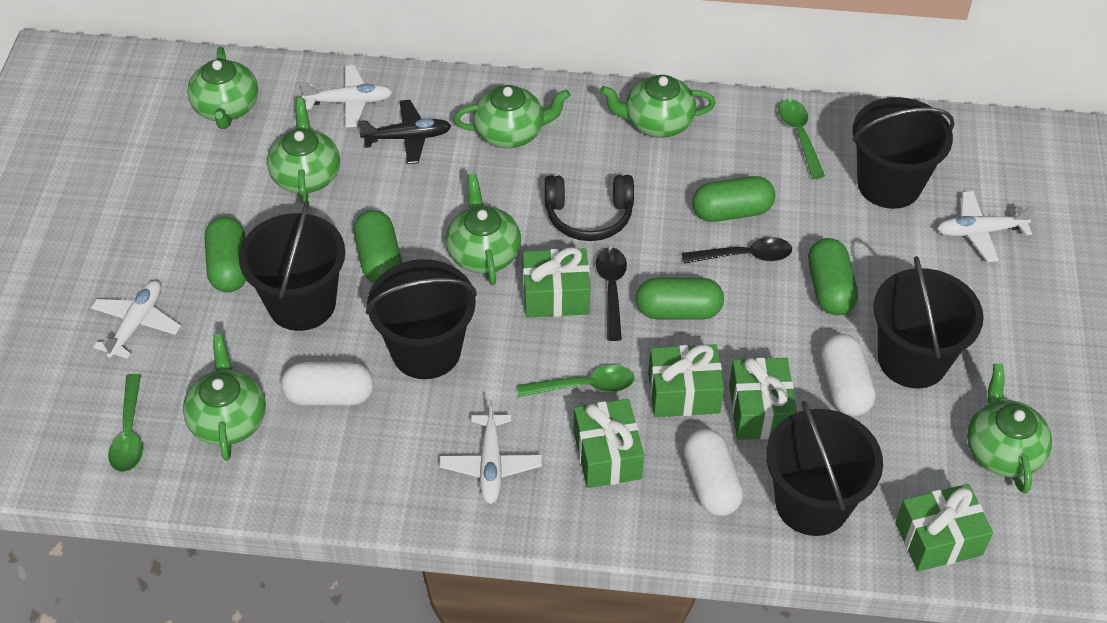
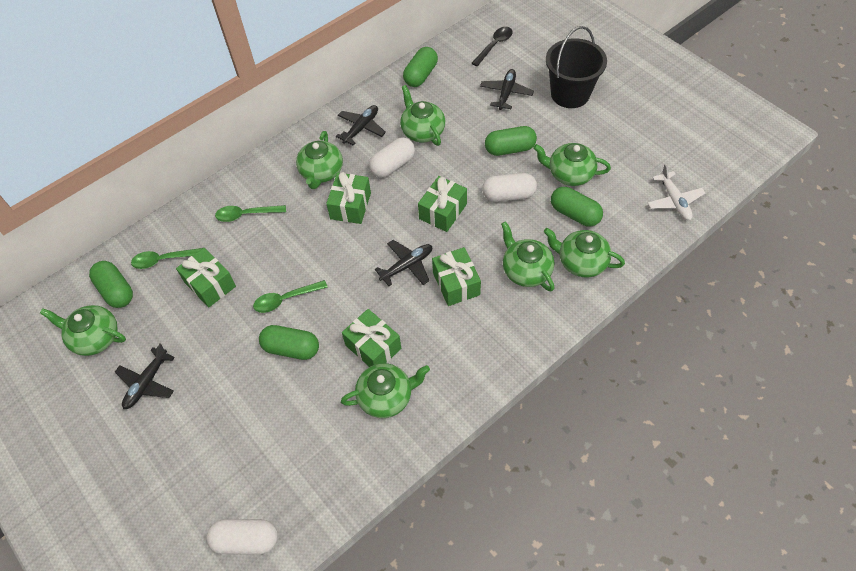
black bucket: [239,201,345,331] [366,259,477,379] [766,401,883,536] [852,97,955,209] [873,256,984,388] = 5 -> [546,26,607,108] = 1
black headphones: [545,175,634,241] = 1 -> none = 0
black plane: [358,100,451,164] = 1 -> [115,344,175,409] [336,105,386,146] [375,240,432,286] [480,69,534,110] = 4
black spoon: [596,247,627,341] [682,237,792,264] = 2 -> [472,27,513,66] = 1
white plane: [91,281,181,359] [300,65,393,127] [440,400,542,504] [937,191,1035,262] = 4 -> [648,164,705,220] = 1

